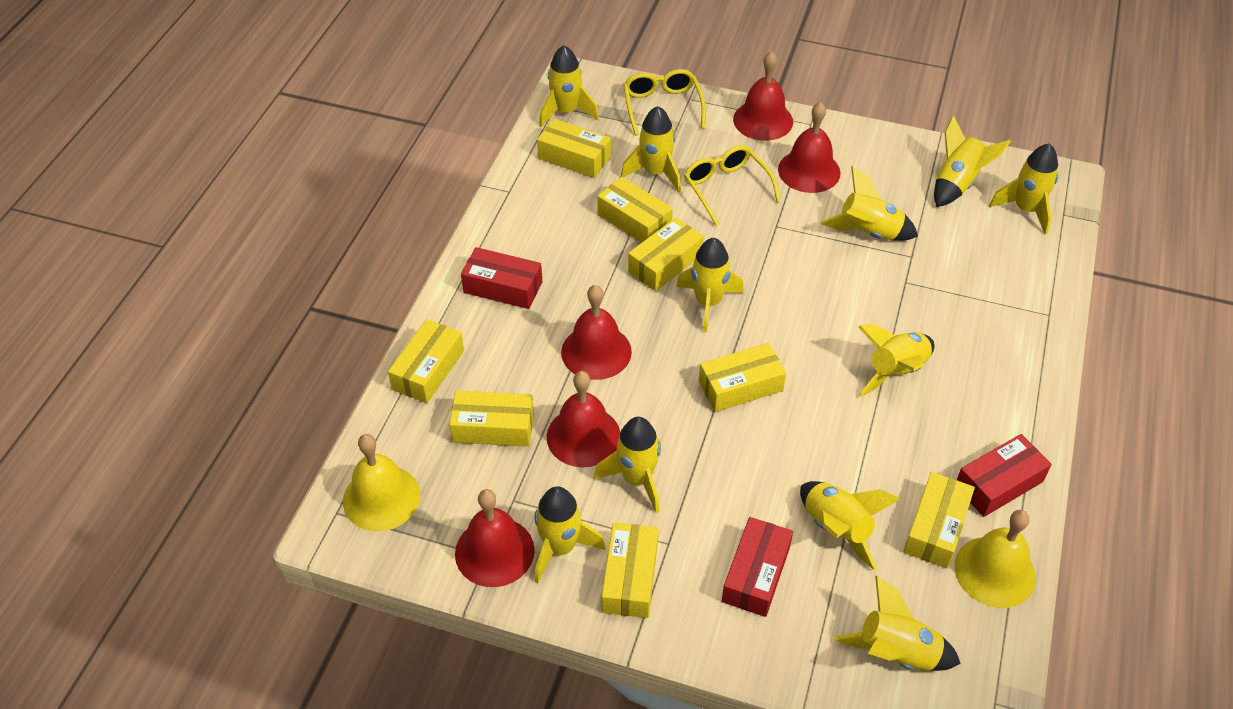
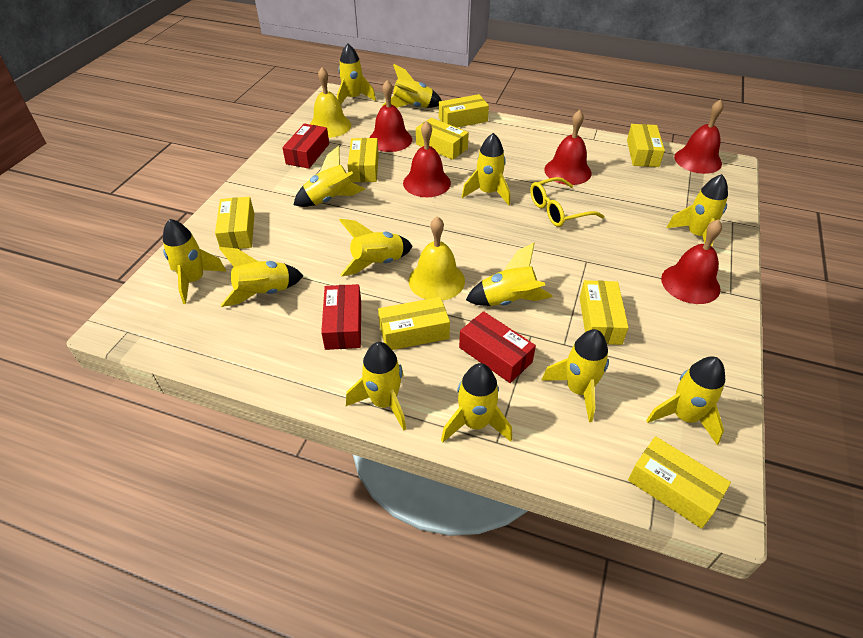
yellow glasses: [624,69,706,136] [684,145,781,226] = 2 -> [530,177,604,227] = 1
yellow rocket: [535,486,605,583] [539,45,599,127] [594,417,661,513] [621,106,681,192] [676,238,744,333] [800,481,900,571] [821,166,918,241] [834,576,961,671] [858,324,935,397] [934,115,1011,207] [989,143,1058,235] = 11 -> [163,219,227,304] [219,247,304,307] [294,146,365,207] [337,44,376,105] [339,219,412,277] [346,342,406,431] [382,64,442,108] [441,363,512,442] [462,133,510,205] [466,243,553,306] [541,329,609,422] [646,356,725,445] [667,174,728,246] = 13

